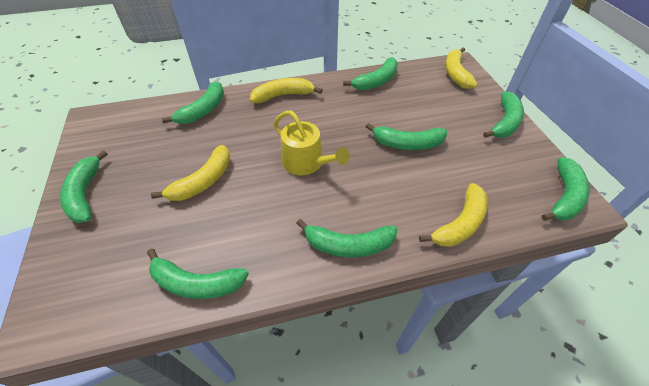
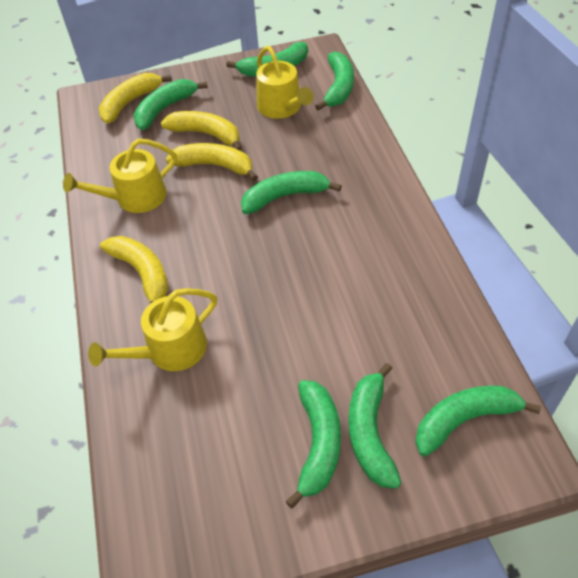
green banana: [60,150,108,223] [147,249,249,299] [162,81,224,124] [296,219,397,257] [343,57,398,90] [366,123,447,150] [483,92,524,138] [542,157,590,221] = 8 -> [134,79,208,130] [226,42,308,77] [241,171,342,214] [285,380,341,509] [315,51,354,111] [348,363,402,489] [415,386,541,456] = 7
yellow watering can: [274,111,350,175] = 1 -> [63,139,177,213] [88,288,217,371] [256,46,314,119] = 3

